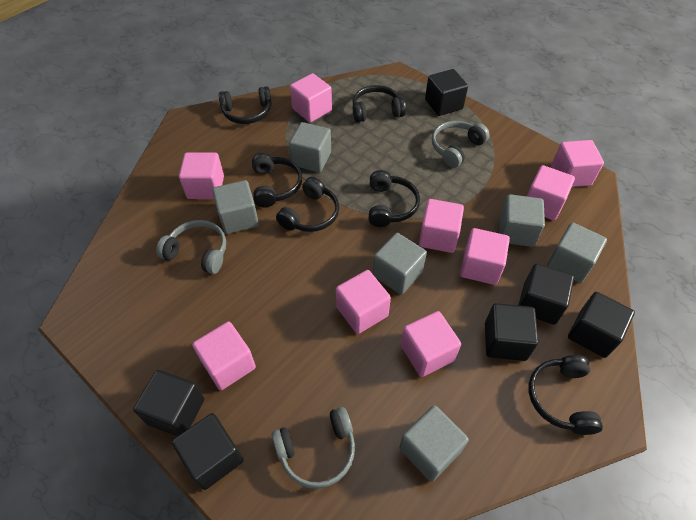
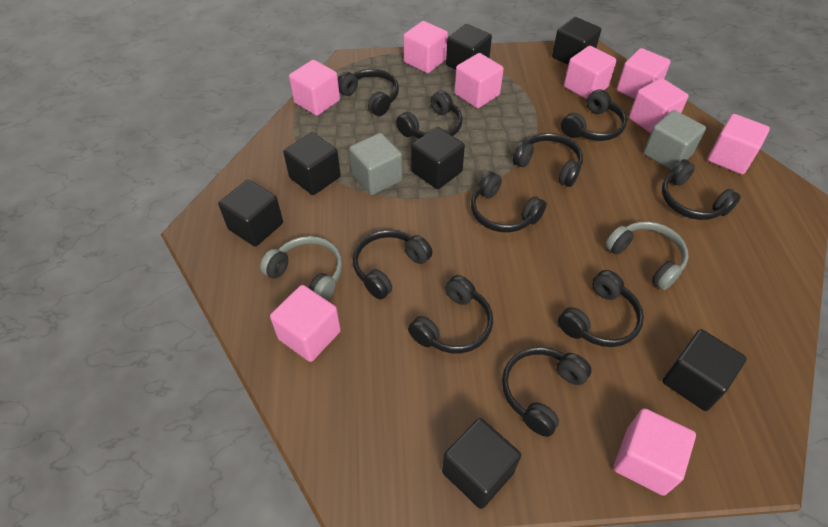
black cube: [133,370,204,436] [172,413,243,490] [425,69,468,116] [485,303,538,361] [519,263,574,325] [568,292,635,358] = 6 -> [218,180,283,247] [283,132,341,195] [411,127,465,189] [442,418,521,509] [446,24,492,70] [552,17,601,65] [662,329,747,411] = 7
black headphones: [219,86,272,124] [252,153,302,208] [276,177,339,232] [353,85,406,123] [368,170,420,227] [529,355,603,435] = 6 -> [338,69,399,116] [353,229,433,299] [396,90,463,139] [408,275,493,353] [471,171,547,233] [502,347,592,437] [512,133,583,187] [558,270,644,347] [561,89,627,141] [662,159,741,220] = 10
grey cube: [213,180,259,234] [289,122,331,172] [373,233,427,295] [399,405,469,482] [499,194,545,247] [547,222,607,283] = 6 -> [349,133,402,195] [643,110,706,170] = 2
grey headphones: [156,220,226,274] [271,407,355,489] [432,121,489,168] = 3 -> [260,236,343,301] [605,221,689,290] = 2

